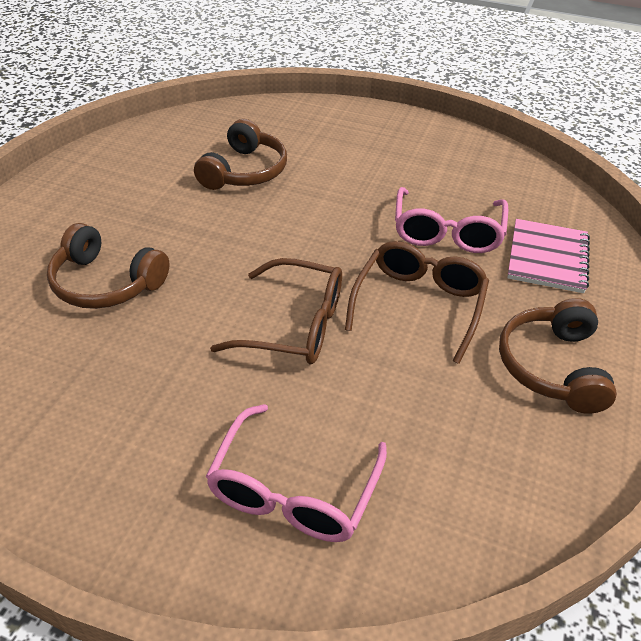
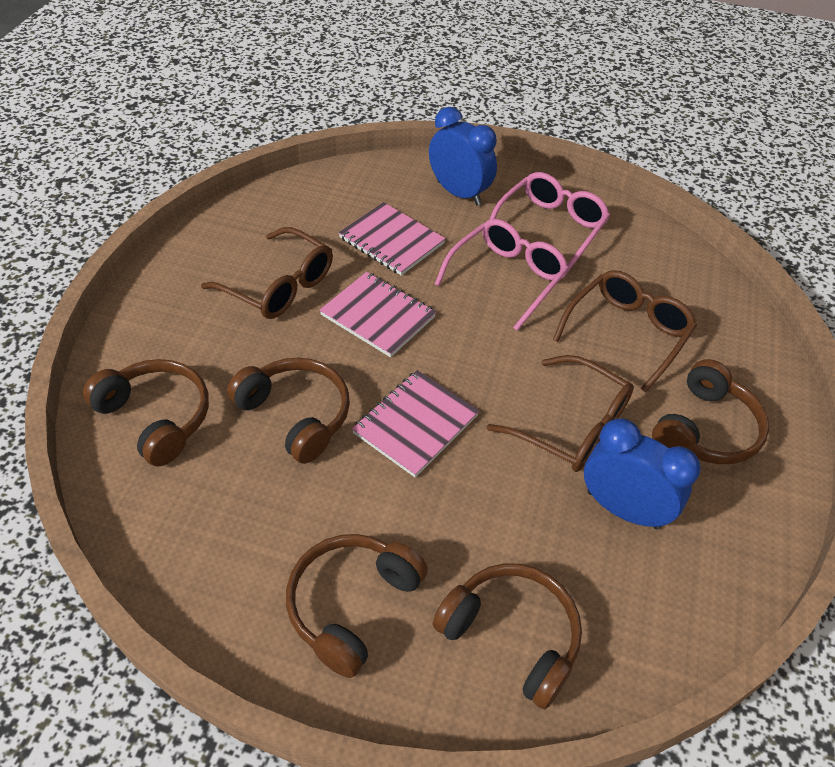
blue clock: none = 0 -> [429,107,497,206] [584,418,701,529] = 2
brown glasses: [210,258,342,364] [345,241,489,364] = 2 -> [201,227,333,319] [487,355,634,472] [553,270,697,393] = 3
brown headphones: [47,223,170,309] [194,119,287,190] [499,298,617,414] = 3 -> [83,359,209,467] [227,357,350,464] [286,534,428,678] [432,563,582,709] [652,359,769,464] = 5
pink notebook: [507,219,590,293] = 1 -> [319,272,436,357] [339,202,446,276] [352,370,479,477] = 3

